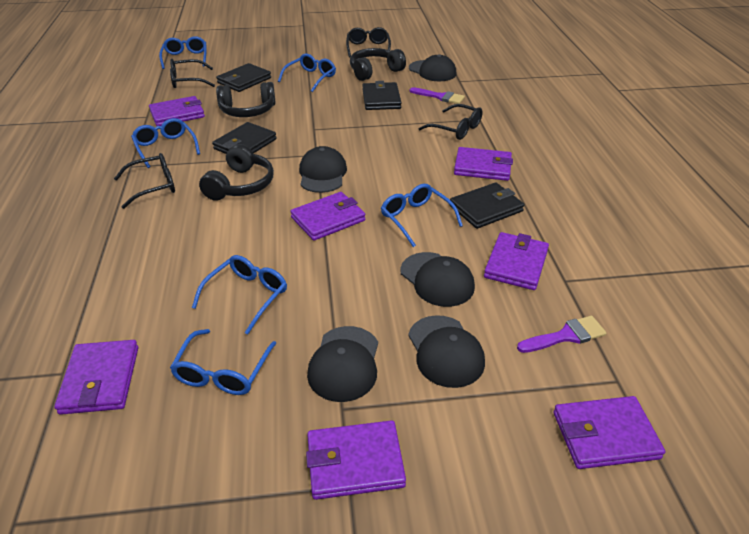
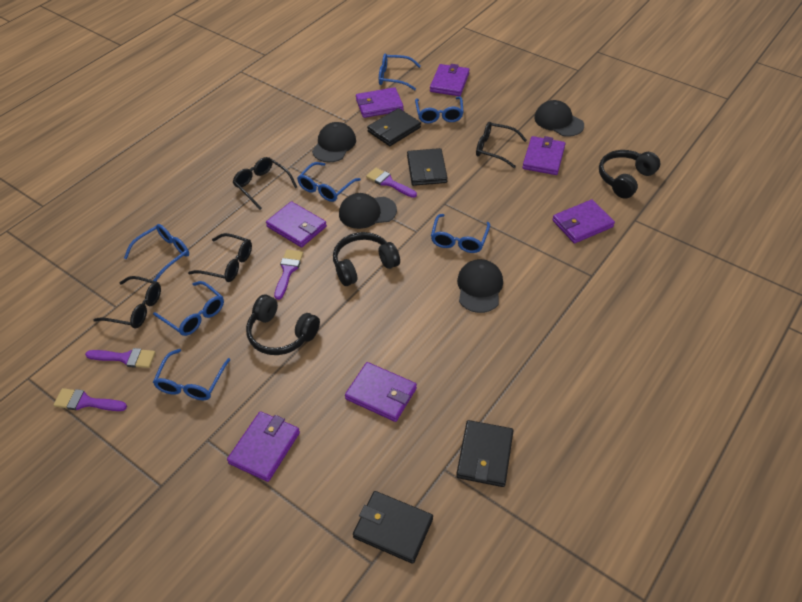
black cap: [299,146,347,193] [307,326,378,402] [400,252,475,307] [408,315,485,388] [409,54,456,81] = 5 -> [312,122,356,162] [339,193,397,229] [457,259,503,313] [534,100,584,137] = 4
blue glasses: [131,118,200,168] [159,36,207,69] [170,329,277,395] [192,255,287,334] [278,54,336,92] [381,184,463,247] = 6 -> [124,224,189,281] [153,281,224,336] [153,349,230,400] [297,162,361,202] [379,53,421,90] [415,97,464,123] [431,214,490,253] = 7
purple brush: [410,87,465,104] [517,316,607,353] = 2 -> [53,388,127,411] [85,348,155,368] [274,249,303,300] [366,168,417,198] = 4

